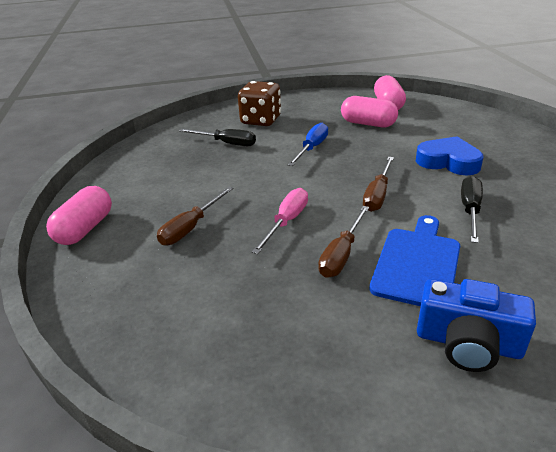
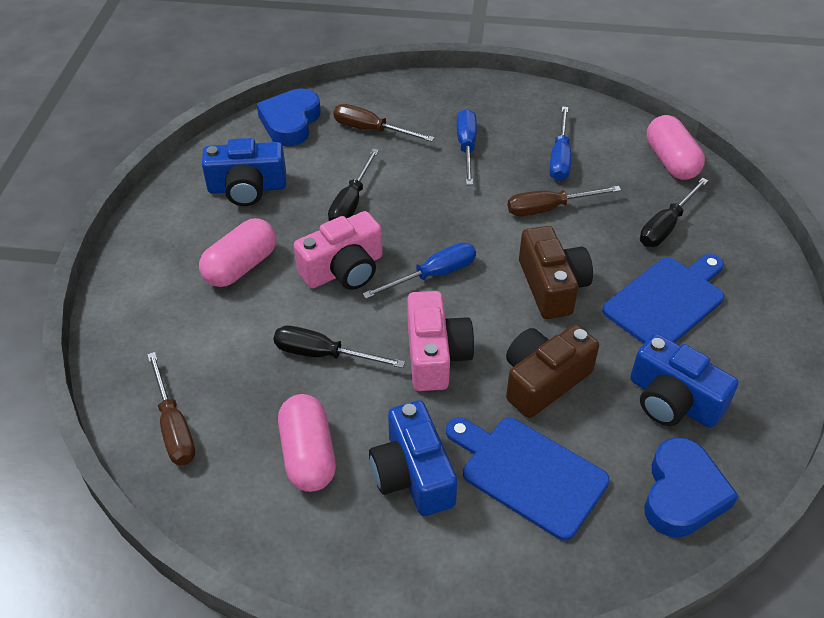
black screwdriver: [179,129,256,146] [461,176,483,243] = 2 -> [273,325,405,368] [328,149,379,221] [640,178,709,247] = 3
blue camera: [417,279,536,372] = 1 -> [202,138,286,206] [369,400,457,516] [630,333,738,428] = 3
blue cutting board: [369,215,460,306] = 1 -> [446,418,610,541] [602,254,724,344] = 2
blue heart: [416,136,483,175] = 1 -> [257,88,321,146] [644,437,739,538] = 2
blue screwdriver: [288,123,328,166] = 1 -> [363,242,476,299] [456,109,477,185] [549,107,571,181] = 3
brown camera: none = 0 -> [506,325,599,418] [519,226,593,319] = 2
brown dice: [238,81,281,126] = 1 -> none = 0
pink camera: none = 0 -> [294,211,383,290] [407,291,475,391] = 2
pink screwdriver: [252,188,308,254] = 1 -> none = 0

